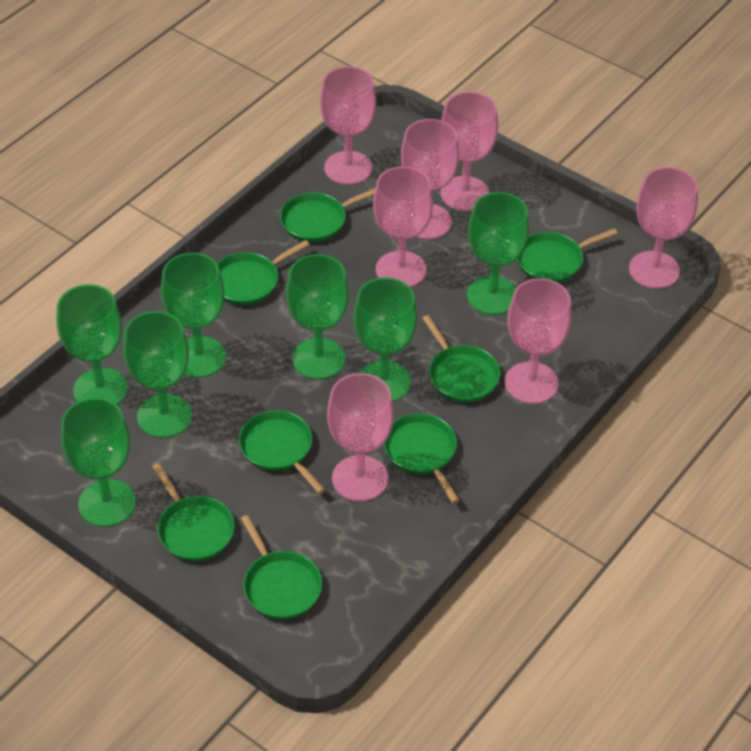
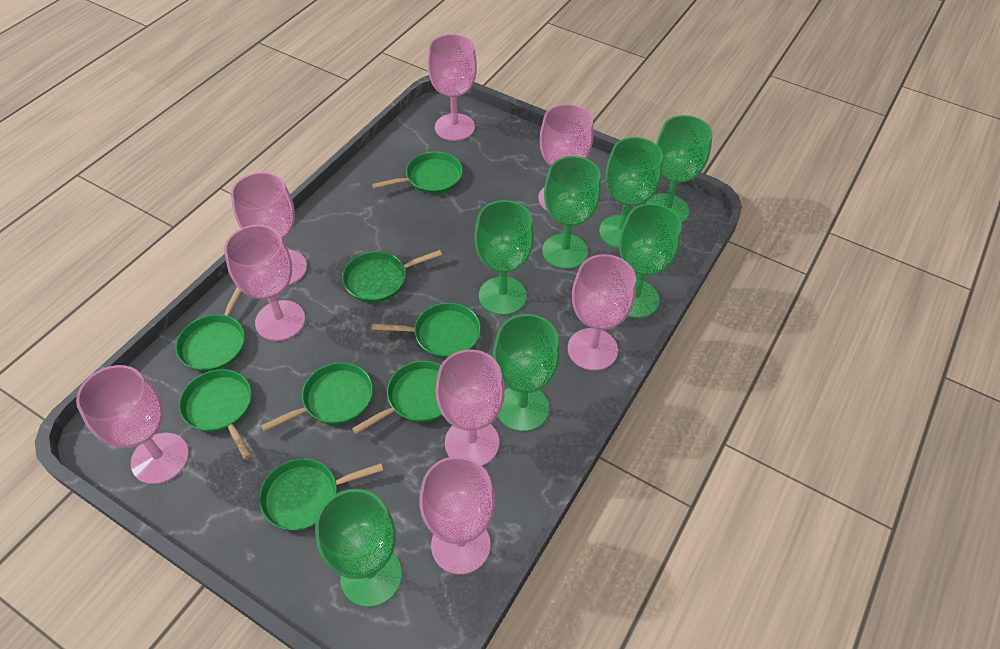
pink goblet: [320,66,377,185] [327,373,394,501] [373,166,433,287] [401,119,459,239] [441,91,498,211] [505,278,572,404] [629,167,698,289] = 7 -> [76,365,189,484] [224,225,305,341] [231,172,307,285] [419,456,495,575] [428,34,477,141] [436,350,505,466] [539,104,593,210] [568,254,636,371] = 8

